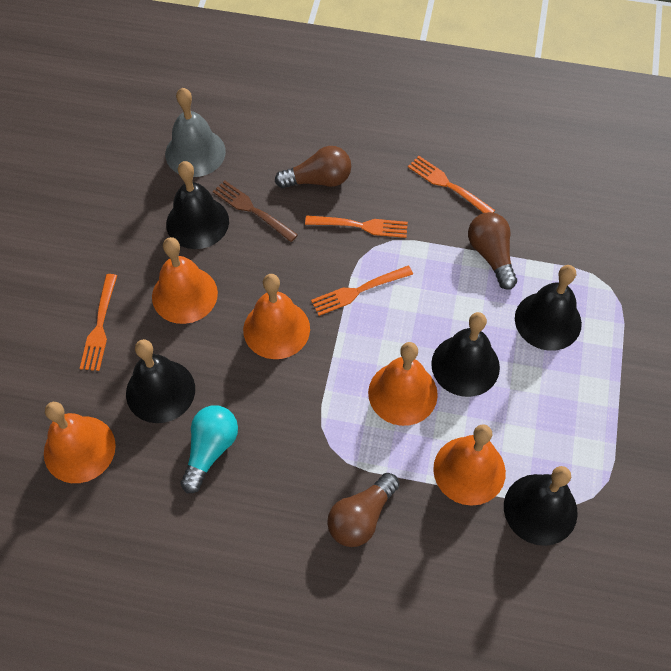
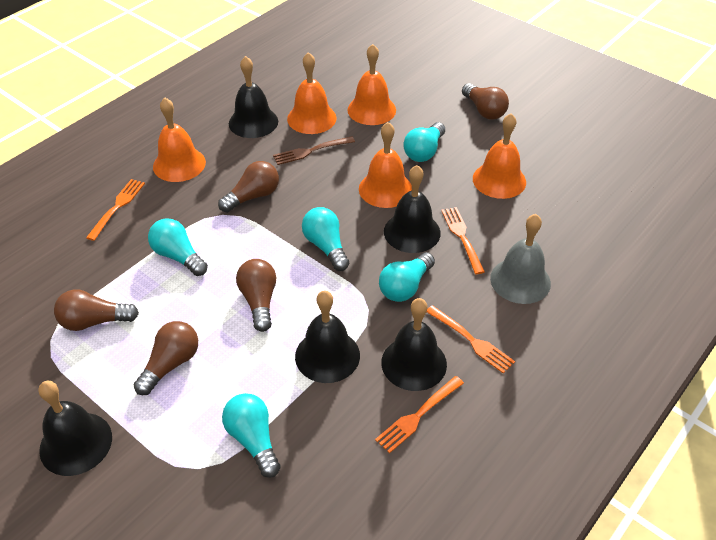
brown light bulb: [275,146,351,188] [327,473,399,547] [468,212,517,290] = 3 -> [54,289,139,331] [134,321,198,395] [218,161,279,213] [236,259,276,332] [462,83,509,119] = 5
turquoise light bulb: [180,405,238,493] = 1 -> [148,218,208,276] [222,393,281,478] [302,207,349,271] [379,252,435,302] [403,122,445,162] = 5

